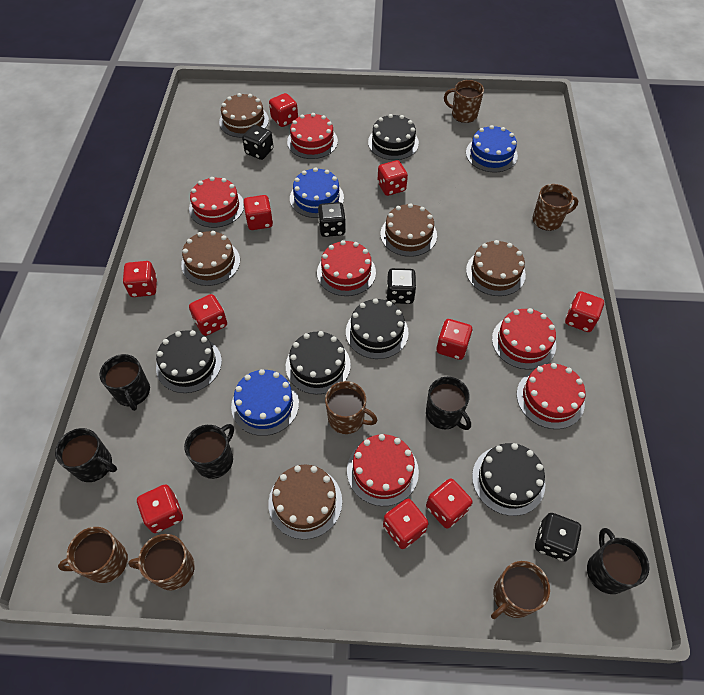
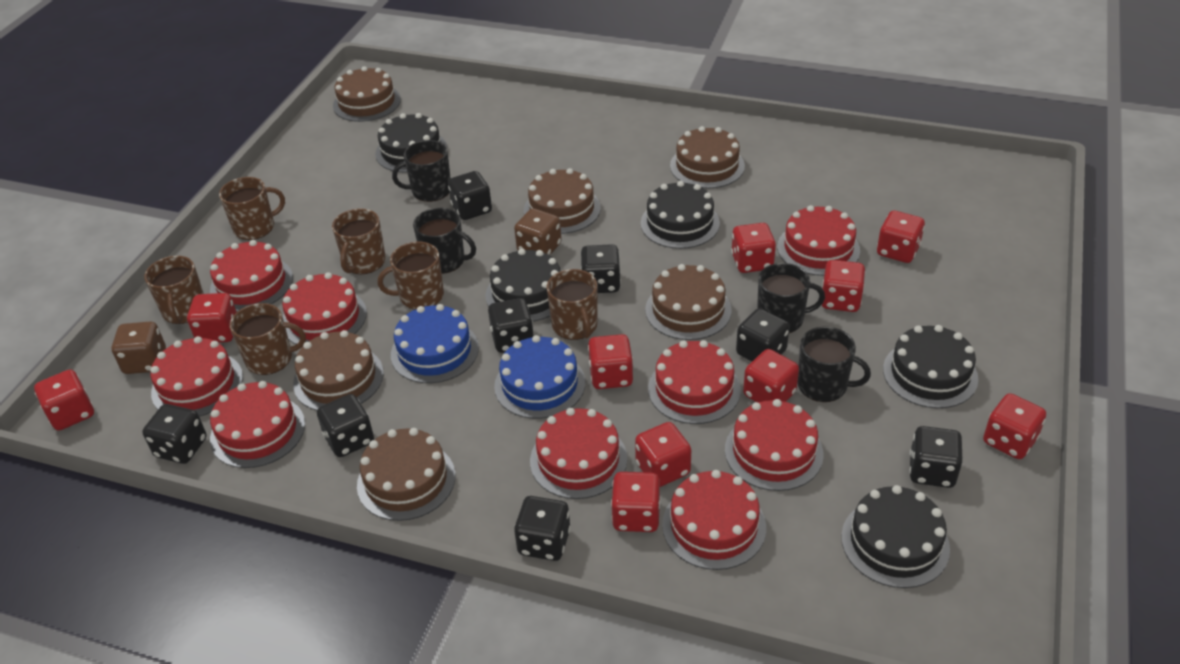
black dice: [242,125,274,160] [318,202,346,237] [387,268,416,304] [535,513,581,561] = 4 -> [142,404,207,464] [317,394,374,457] [448,171,492,220] [488,298,534,353] [514,496,571,561] [581,244,621,293] [736,308,789,361] [909,426,963,488] = 8
black mug: [55,428,117,482] [100,354,150,411] [184,424,234,479] [426,377,471,430] [587,528,649,594] = 5 -> [392,140,451,202] [413,208,476,274] [757,263,825,333] [798,327,871,402] = 4
blue cake: [231,369,299,436] [290,167,344,218] [466,125,518,172] = 3 -> [391,304,479,383] [494,335,585,419] = 2
brown cake: [181,231,240,286] [219,93,269,138] [268,465,342,540] [381,203,437,257] [466,240,526,296] = 5 -> [293,330,384,410] [333,66,401,122] [357,428,455,521] [524,168,601,234] [645,264,732,340] [670,126,745,188] = 6
brown dice: none = 0 -> [112,321,166,374] [514,208,562,255] = 2
red cake: [189,177,244,228] [287,113,338,159] [317,240,376,296] [347,434,419,506] [492,308,556,370] [517,363,586,429] = 6 -> [150,336,243,417] [210,240,293,312] [210,381,305,468] [282,272,367,344] [530,408,627,499] [648,340,741,424] [662,470,766,570] [725,399,824,491] [777,205,860,276] = 9

